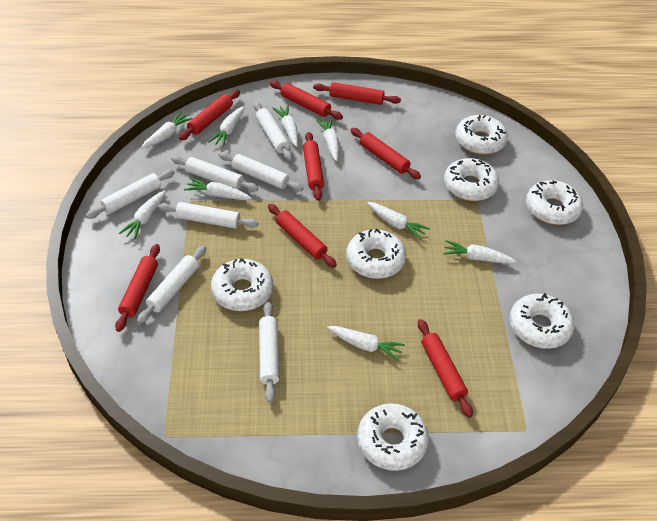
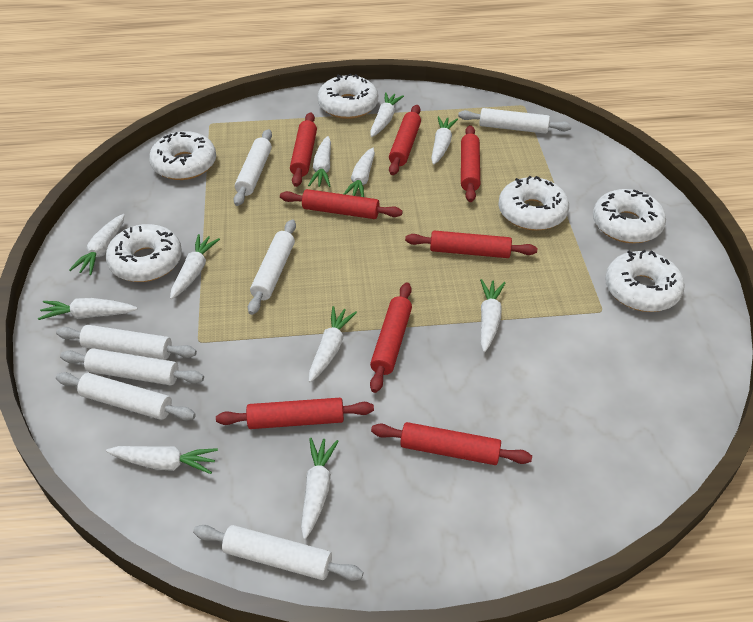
white carrot: [119,190,166,240] [141,112,193,148] [184,178,252,200] [208,106,244,147] [273,105,298,147] [316,118,339,161] [327,326,405,361] [367,202,430,240] [443,240,517,264] = 9 -> [38,298,138,320] [69,214,125,275] [106,446,218,474] [170,234,220,299] [301,438,339,540] [308,136,331,187] [309,306,357,382] [344,147,375,197] [370,92,404,137] [431,116,458,165] [480,279,505,352] = 11
white donut: [211,258,273,311] [346,229,406,279] [357,403,429,471] [444,158,499,201] [455,115,508,155] [509,293,574,349] [526,180,583,225] = 7 -> [106,224,182,282] [149,131,216,180] [317,74,378,119] [498,176,569,231] [593,189,666,243] [605,250,685,312] = 6

